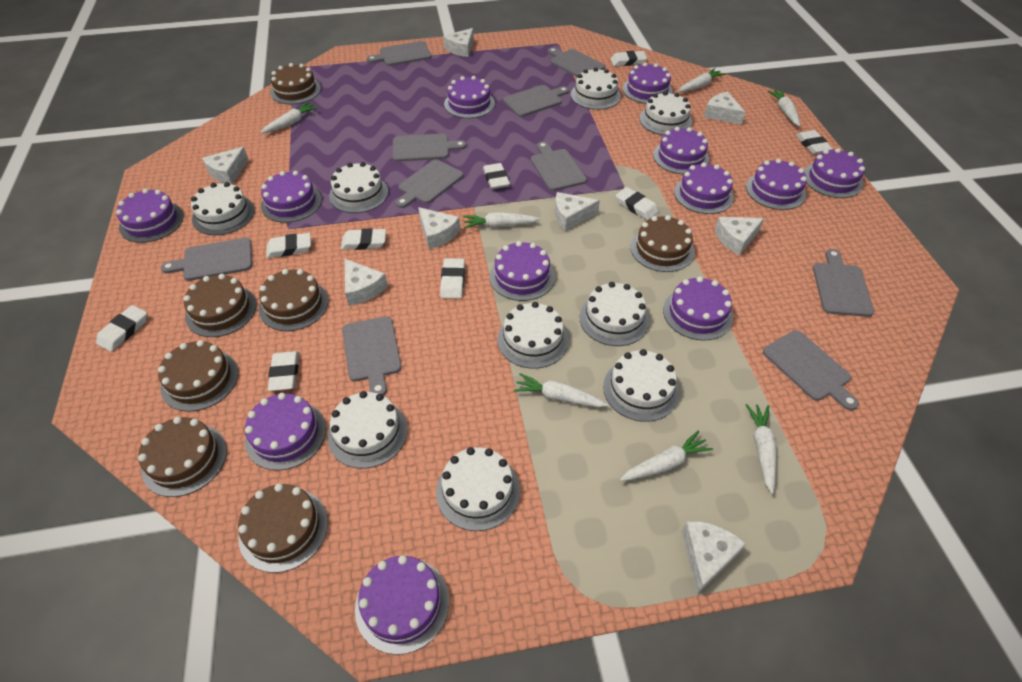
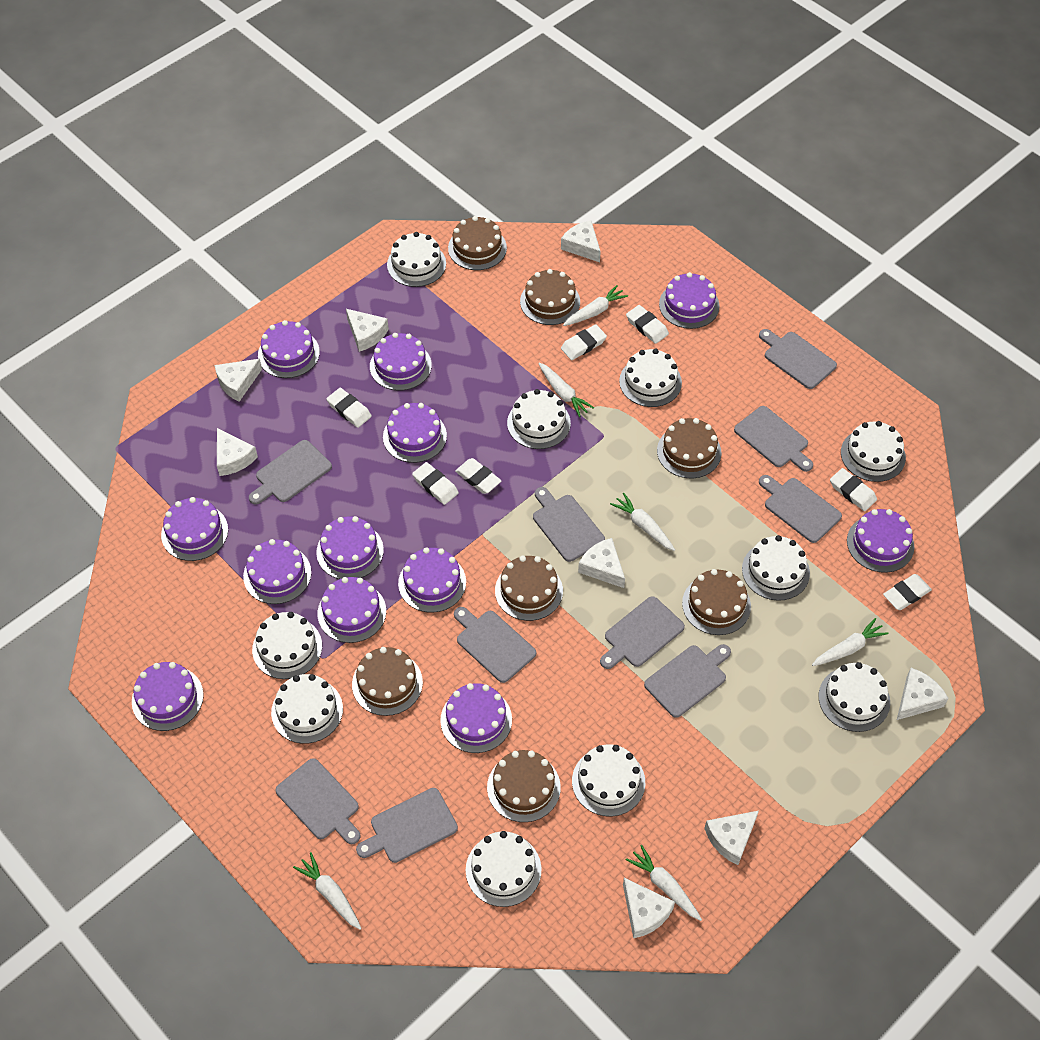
white cake: [191,182,255,235] [328,391,407,469] [329,162,388,213] [436,447,520,531] [498,302,569,369] [571,68,621,110] [580,282,649,346] [603,349,679,422] [640,91,692,135] = 9 -> [252,612,322,679] [271,674,343,744] [387,232,446,287] [466,831,542,907] [507,389,571,449] [572,744,645,816] [619,349,682,407] [742,535,810,601] [818,662,890,732] [841,421,906,482] = 10
white carrot: [260,102,318,134] [463,212,540,229] [514,373,609,407] [620,430,713,481] [678,68,726,92] [745,404,776,494] [768,89,801,127] = 7 -> [293,852,362,930] [538,363,594,417] [563,285,628,326] [610,493,675,551] [626,845,702,921] [812,618,888,666] = 6
white eraser: [96,305,147,352] [266,233,311,258] [268,351,299,391] [341,228,386,250] [440,258,465,299] [483,163,510,189] [611,51,647,66] [616,187,659,220] [796,130,833,154] = 9 -> [326,388,372,428] [412,462,459,505] [455,458,502,494] [561,324,607,360] [626,305,669,344] [830,468,877,511] [883,574,932,610] = 7

